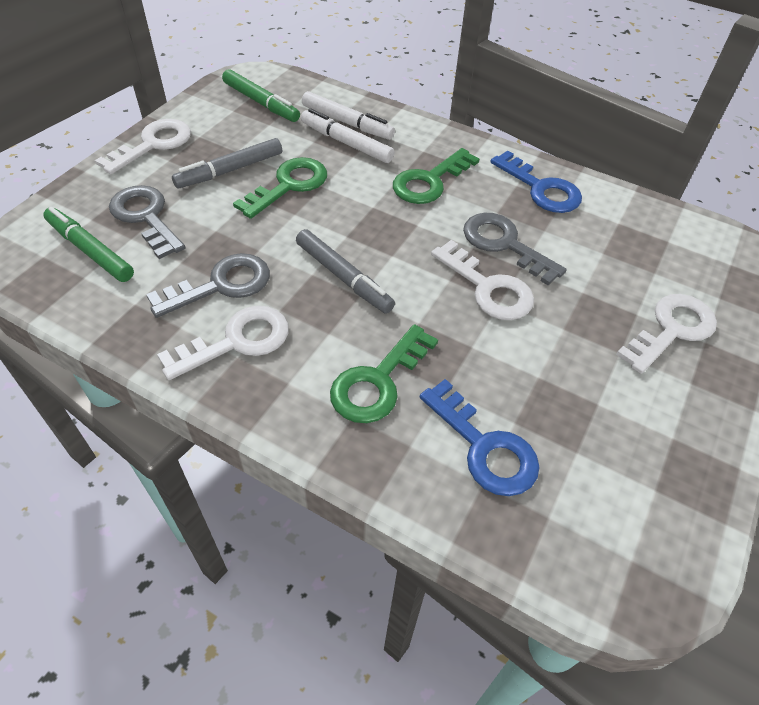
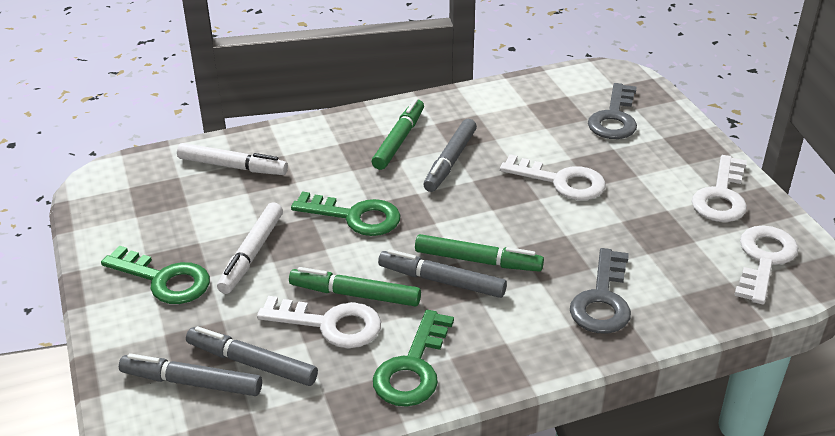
blue key: [420,379,540,496] [490,150,582,213] = 2 -> none = 0
green marker: [43,207,134,282] [222,69,300,122] = 2 -> [289,267,421,306] [372,99,424,170] [415,234,544,272] = 3
grey key: [109,185,185,259] [146,253,270,318] [463,213,567,285] = 3 -> [570,248,631,333] [588,83,637,139] = 2
grey marker: [172,138,282,188] [296,229,395,314] = 2 -> [119,353,262,396] [186,326,318,386] [378,249,507,298] [423,119,477,192] = 4

